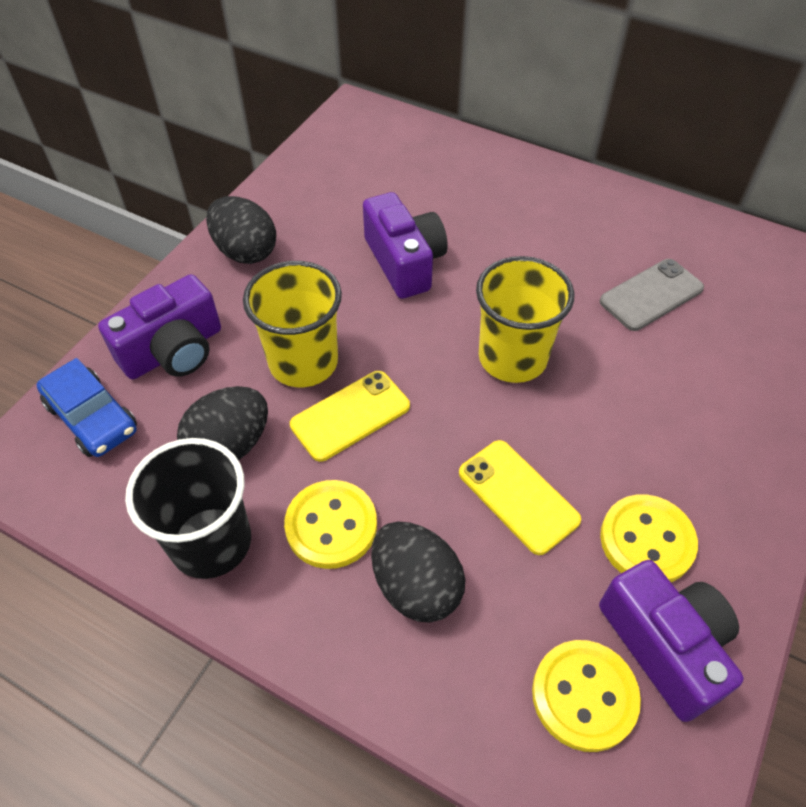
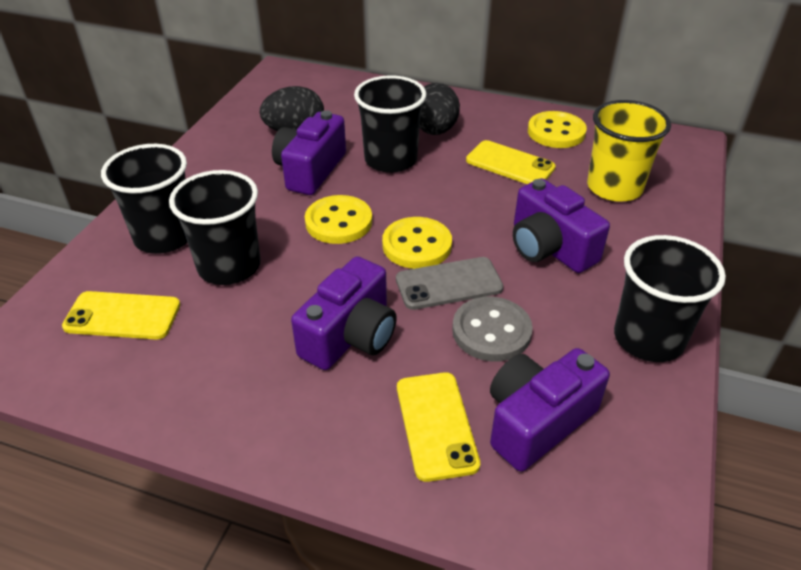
black cup: [125,438,251,579] = 1 -> [101,144,188,254] [169,170,261,285] [354,75,426,173] [614,235,726,362] = 4
black egg: [177,386,268,460] [206,196,276,264] [371,522,465,623] = 3 -> [260,86,324,131] [419,83,460,135] = 2
blue car: [37,358,137,457] = 1 -> none = 0
grey button: none = 0 -> [452,297,533,362] = 1
purple camera: [98,274,221,379] [363,192,448,299] [599,560,744,722] = 3 -> [272,110,346,195] [291,256,397,370] [490,348,610,471] [513,178,610,273] = 4
yellow cup: [243,261,342,387] [476,256,574,383] = 2 -> [587,100,671,202] = 1
yellow phone: [290,371,410,462] [459,440,581,555] = 2 -> [62,291,180,340] [397,372,480,482] [466,140,556,184] = 3

